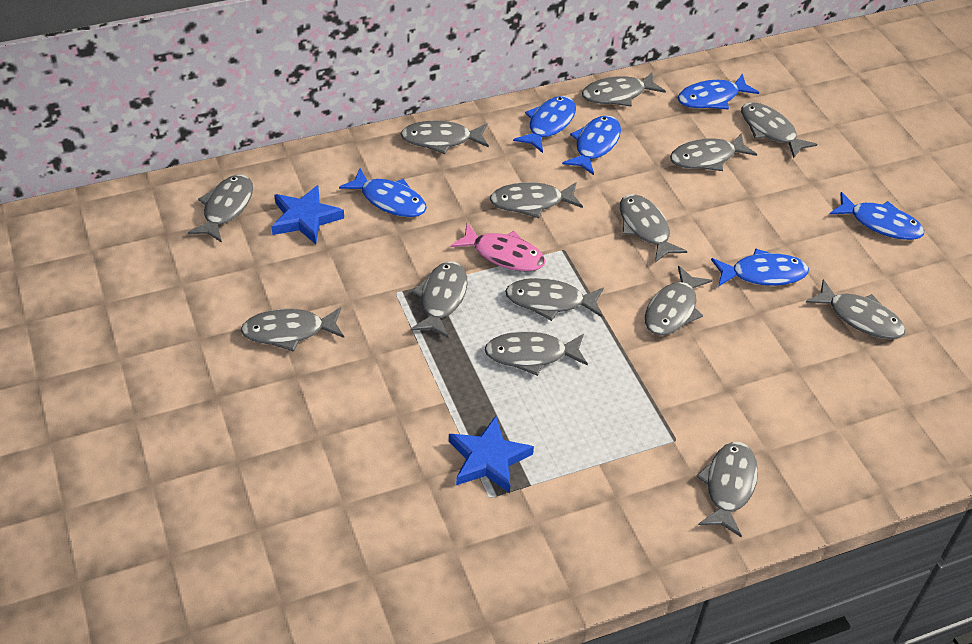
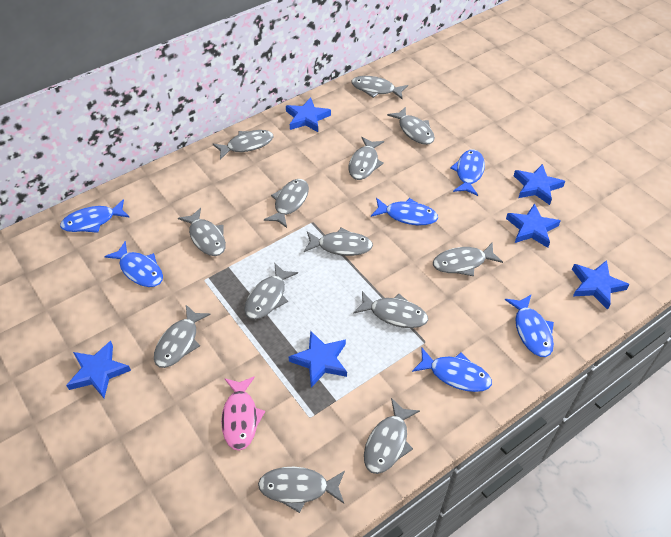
blue star: [271,185,344,244] [449,416,534,493] = 2 -> [66,341,131,398] [286,97,331,132] [289,331,347,388] [506,203,560,248] [514,164,565,205] [572,260,630,310] = 6
grey fish: [188,175,253,243] [241,307,344,352] [401,120,489,154] [411,261,467,338] [485,331,588,376] [490,182,583,218] [505,278,604,321] [582,72,666,107] [620,194,687,262] [645,266,712,336] [670,133,757,171] [696,442,758,537] [741,102,817,158] [806,279,905,339] = 14 -> [154,305,211,368] [178,208,226,256] [213,130,274,160] [244,263,298,320] [258,467,345,513] [264,179,309,228] [304,228,373,256] [349,137,384,180] [351,76,408,99] [353,291,428,328] [364,398,420,474] [387,107,435,145] [433,242,503,276] = 13

